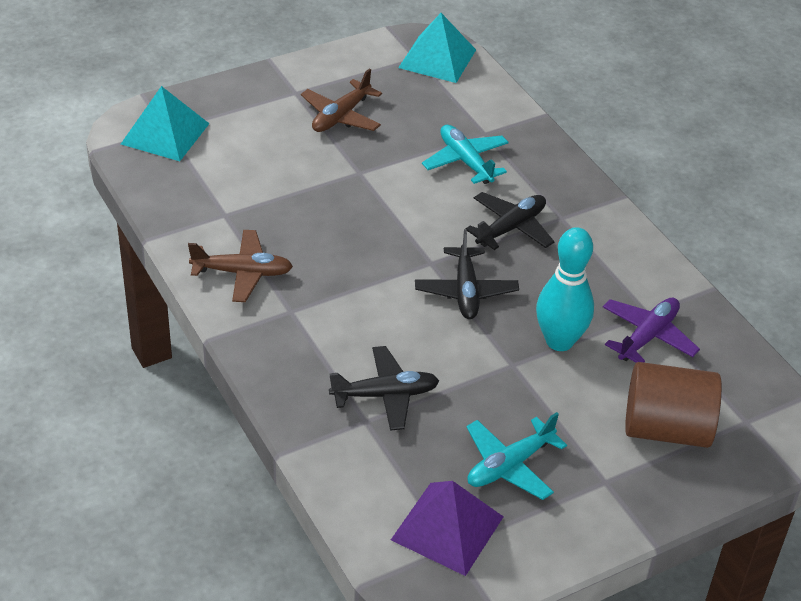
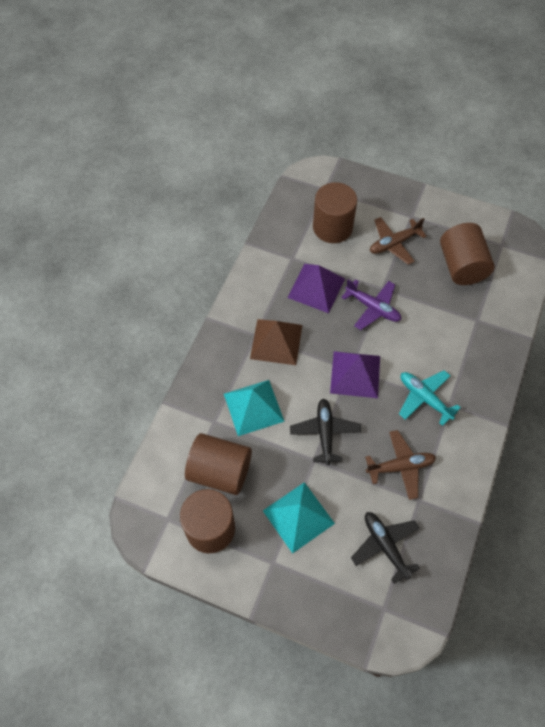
black plane: [329,346,439,431] [415,229,519,319] [466,192,554,250] = 3 -> [290,398,361,465] [351,512,420,584] = 2
brown cylinder: [625,362,722,448] = 1 -> [180,489,235,553] [185,433,252,495] [313,182,357,243] [440,223,495,285] = 4
brown pyramid: none = 0 -> [250,319,302,365] = 1
purple pyramid: [391,481,504,576] = 1 -> [287,264,345,313] [330,351,380,398] = 2
turquoise bowling pin: [536,227,594,351] = 1 -> none = 0
turquoise plane: [422,125,509,184] [466,412,567,500] = 2 -> [399,370,461,426] = 1

